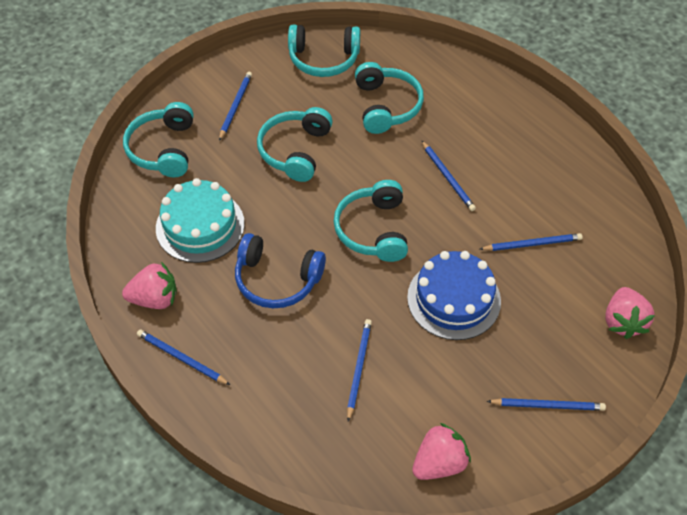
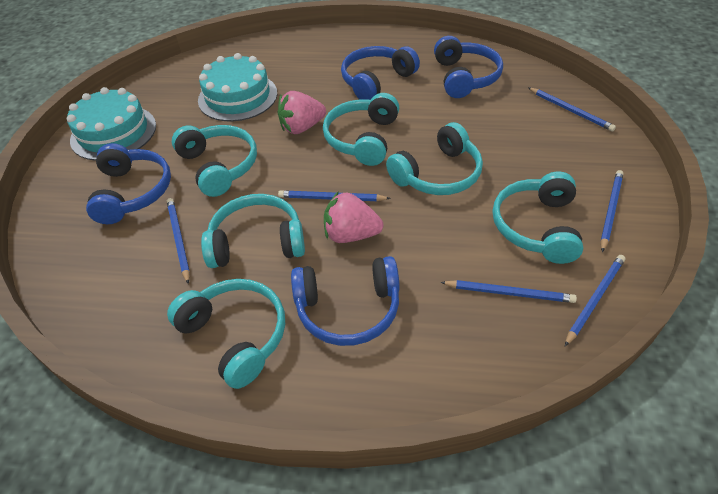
blue cake: [407,251,501,340] = 1 -> none = 0
blue headphones: [235,233,326,308] = 1 -> [86,143,171,224] [291,256,400,346] [341,46,420,100] [434,36,503,98] = 4
pink strawberry: [122,262,177,309] [412,423,471,480] [605,287,655,339] = 3 -> [278,91,326,134] [324,191,383,243] = 2
turquoise cake: [156,178,245,263] = 1 -> [67,87,156,161] [198,53,277,121] = 2
turquoise headphones: [123,102,194,177] [257,107,333,182] [288,25,360,77] [334,180,408,262] [355,62,424,134] = 5 -> [167,279,285,389] [172,125,257,197] [201,194,305,268] [323,93,399,166] [386,122,483,195] [493,172,583,264] = 6

